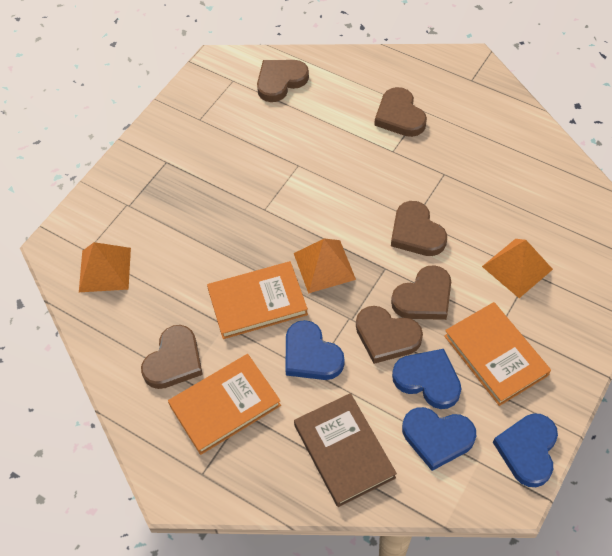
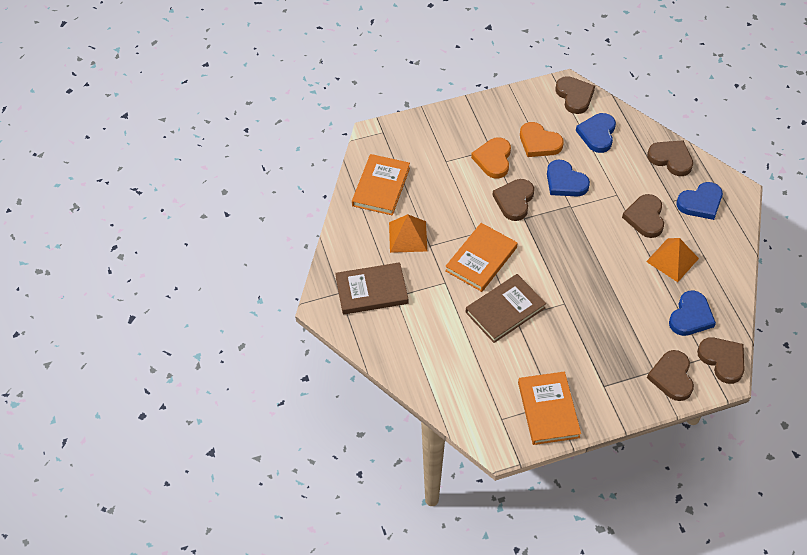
brown book: [294,393,397,507] = 1 -> [335,262,408,314] [466,274,546,343] = 2
orange heart: none = 0 -> [471,137,511,179] [520,122,564,157] = 2
orange pyramid: [79,242,131,292] [294,238,356,293] [482,239,553,298] = 3 -> [389,214,427,253] [646,238,699,282] = 2

